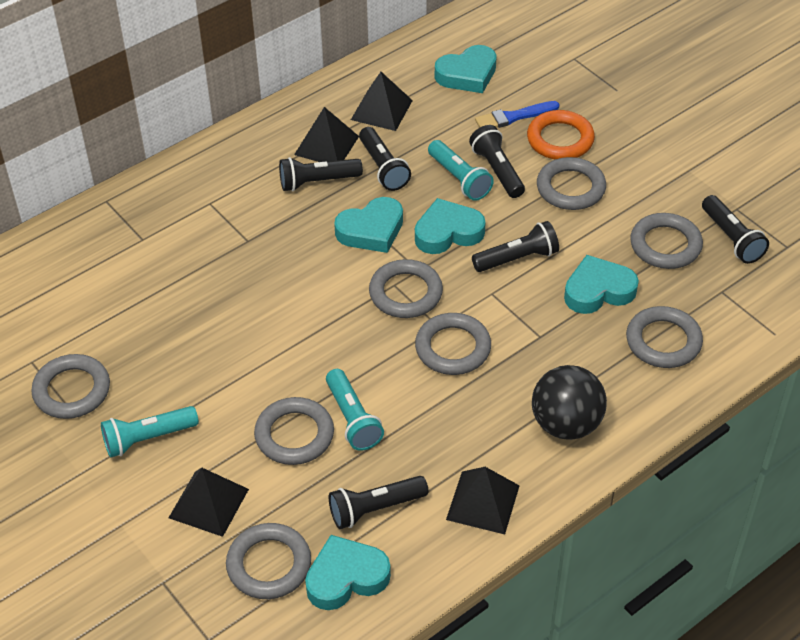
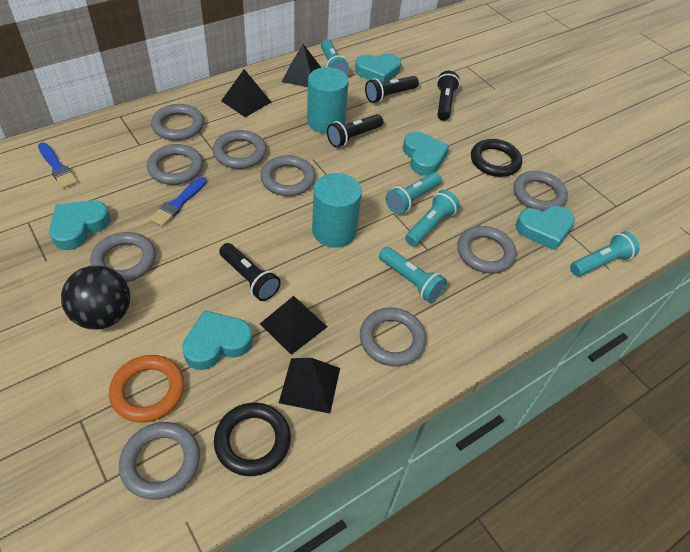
black flashlight: [279,157,363,191] [329,476,428,529] [359,127,411,191] [469,125,525,198] [472,221,559,272] [702,195,769,264] = 6 -> [219,243,281,301] [327,114,383,148] [365,76,419,103] [437,71,460,121] = 4
black ring: none = 0 -> [214,403,291,476] [471,139,522,177] = 2
blue brush: [475,101,560,128] = 1 -> [38,142,78,189] [150,177,207,226] = 2
grey ring: [31,354,110,419] [226,523,311,599] [254,397,334,465] [369,259,443,318] [415,313,491,375] [537,157,606,210] [626,306,703,368] [630,213,703,269] = 8 -> [90,232,156,282] [119,422,200,500] [147,144,203,185] [151,104,204,141] [213,130,267,169] [260,155,316,196] [360,308,426,367] [457,226,516,273] [514,171,568,212] = 9
turquoise cylinder: none = 0 -> [307,67,349,133] [312,173,362,248] = 2
turquoise flashlight: [101,406,199,458] [326,369,384,451] [428,140,494,201] = 3 -> [321,39,349,75] [379,247,447,303] [386,172,442,214] [405,190,460,246] [570,231,640,276] = 5

